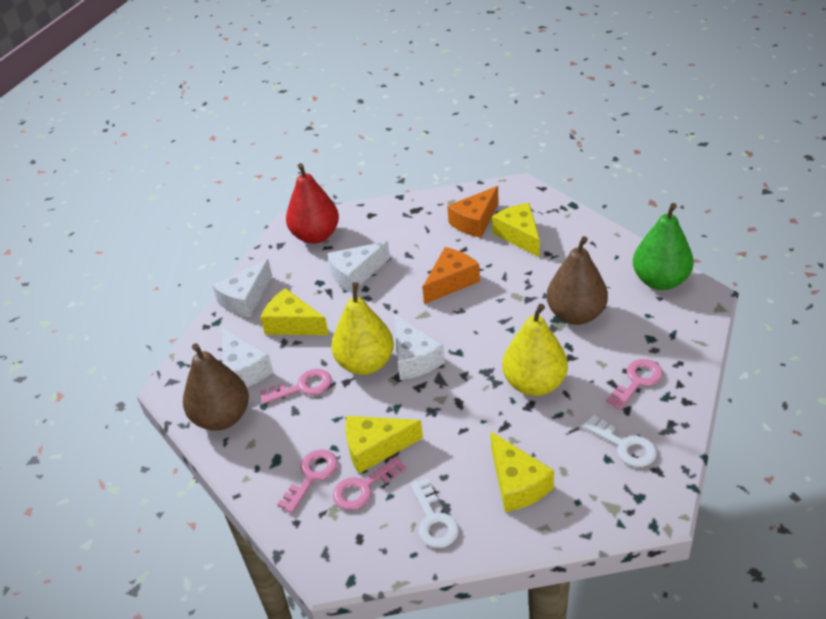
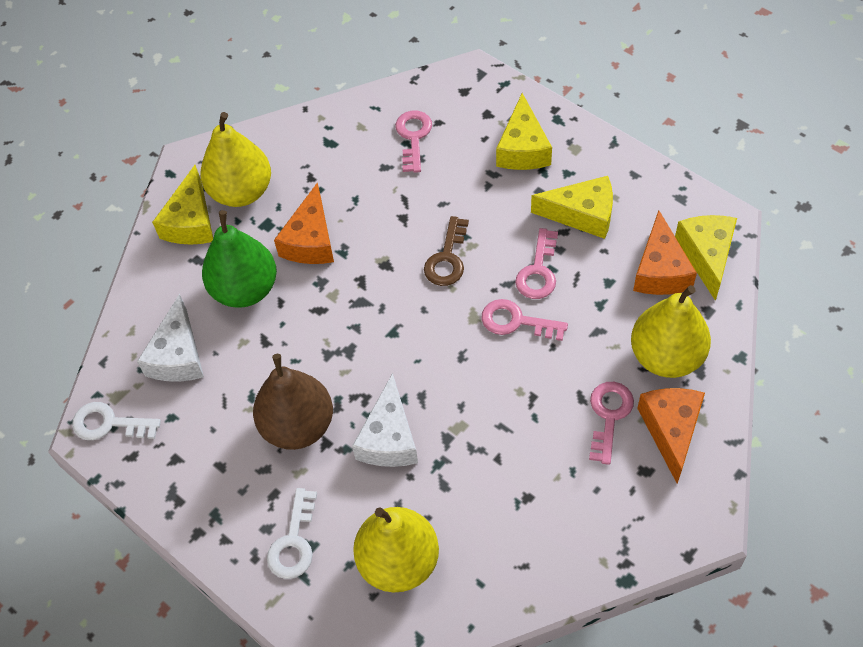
brown key: none = 0 -> [424,216,469,286] = 1
brown pear: [183,343,249,430] [547,236,608,325] = 2 -> [253,354,333,450] = 1
orange cheese: [422,247,480,304] [447,186,499,238] = 2 -> [274,182,334,264] [633,210,697,295] [637,388,705,484] = 3
red pear: [286,163,339,244] = 1 -> none = 0
white cheese: [212,259,272,317] [222,328,273,387] [327,241,390,293] [394,314,445,380] = 4 -> [137,294,204,382] [352,373,418,467] = 2
yellow pear: [331,282,394,375] [502,304,568,396] = 2 -> [200,112,271,207] [353,507,439,592] [631,285,711,378] = 3

